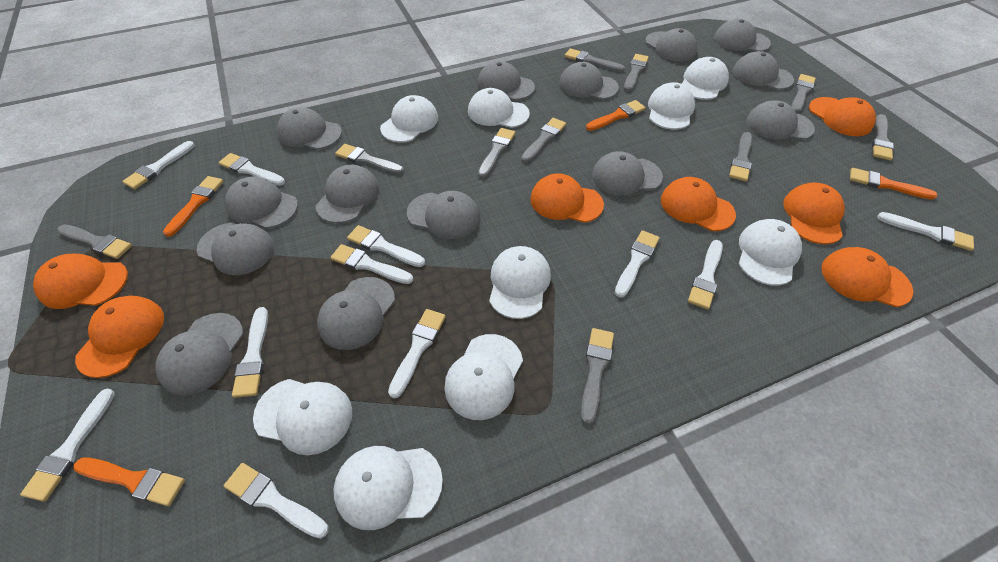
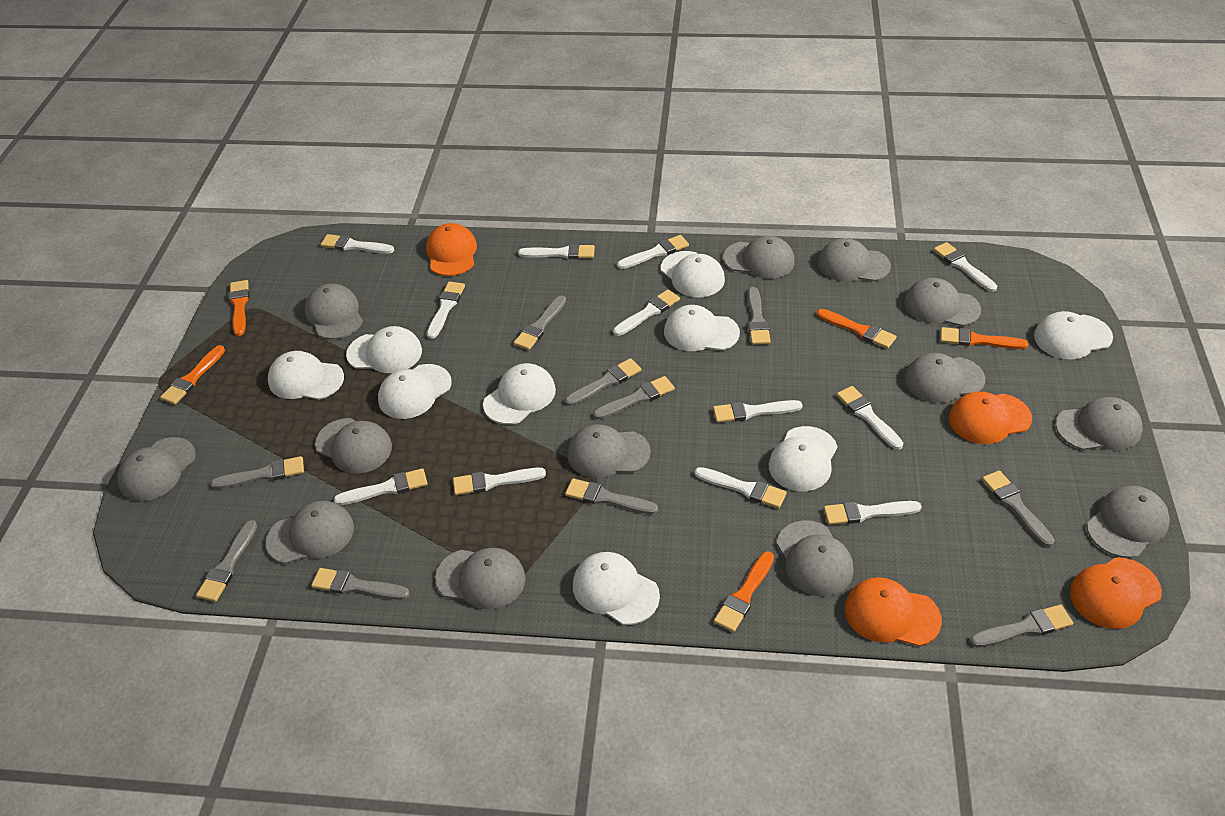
grey cap: [155,313,244,396] [197,222,274,275] [225,177,298,228] [277,107,342,150] [316,165,379,223] [317,277,395,350] [407,191,480,239] [477,61,535,100] [559,62,619,99] [592,151,663,195] [645,28,697,61] [714,19,771,51] [733,51,794,90] [746,100,815,140] = 14 -> [117,437,196,501] [266,501,354,564] [304,283,363,339] [315,418,392,474] [435,548,526,610] [567,424,651,478] [723,236,795,279] [777,520,854,596] [818,238,891,281] [904,278,981,326] [905,353,985,403] [1056,397,1143,450] [1087,486,1170,558] = 13
orange brush: [73,458,185,506] [163,176,224,237] [586,100,646,131] [850,168,937,200] = 4 -> [160,345,225,405] [229,280,249,336] [714,551,774,632] [817,309,897,349] [940,327,1028,349] = 5
orange cap: [33,254,128,309] [75,296,164,378] [530,173,604,223] [661,177,736,231] [783,182,845,244] [809,97,876,136] [821,247,913,307] = 7 -> [426,223,477,276] [845,577,942,646] [949,391,1032,444] [1070,557,1162,629] = 4
white brush: [20,389,115,502] [122,141,195,189] [219,153,285,186] [224,463,329,539] [232,307,268,398] [330,244,413,284] [347,225,425,267] [388,309,446,399] [615,230,660,298] [688,240,723,309] [877,212,974,251] = 11 -> [321,234,394,254] [334,468,428,505] [427,281,465,339] [453,468,546,495] [518,244,595,259] [613,289,680,336] [617,235,689,269] [695,467,787,508] [713,400,802,423] [824,501,922,525] [837,386,903,450] [934,242,997,292] = 12

